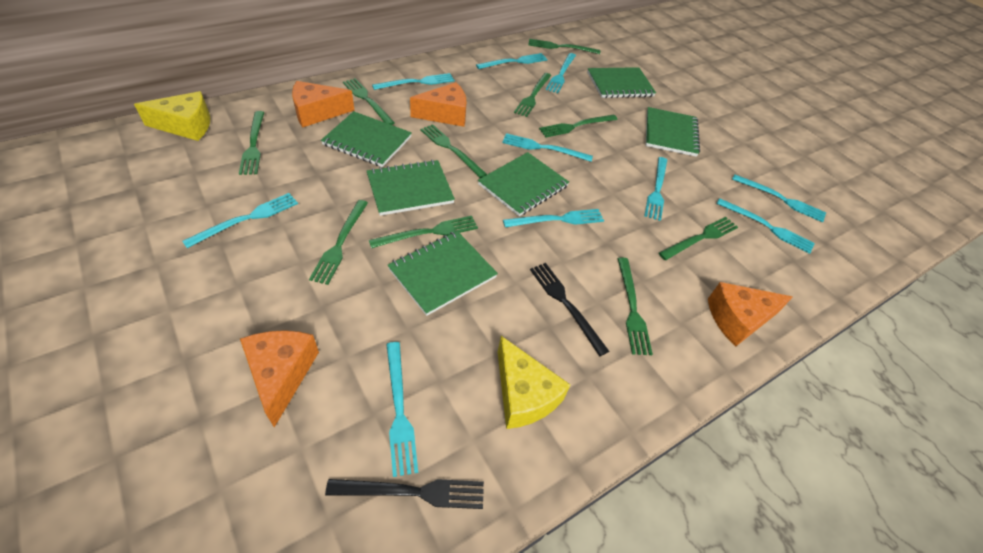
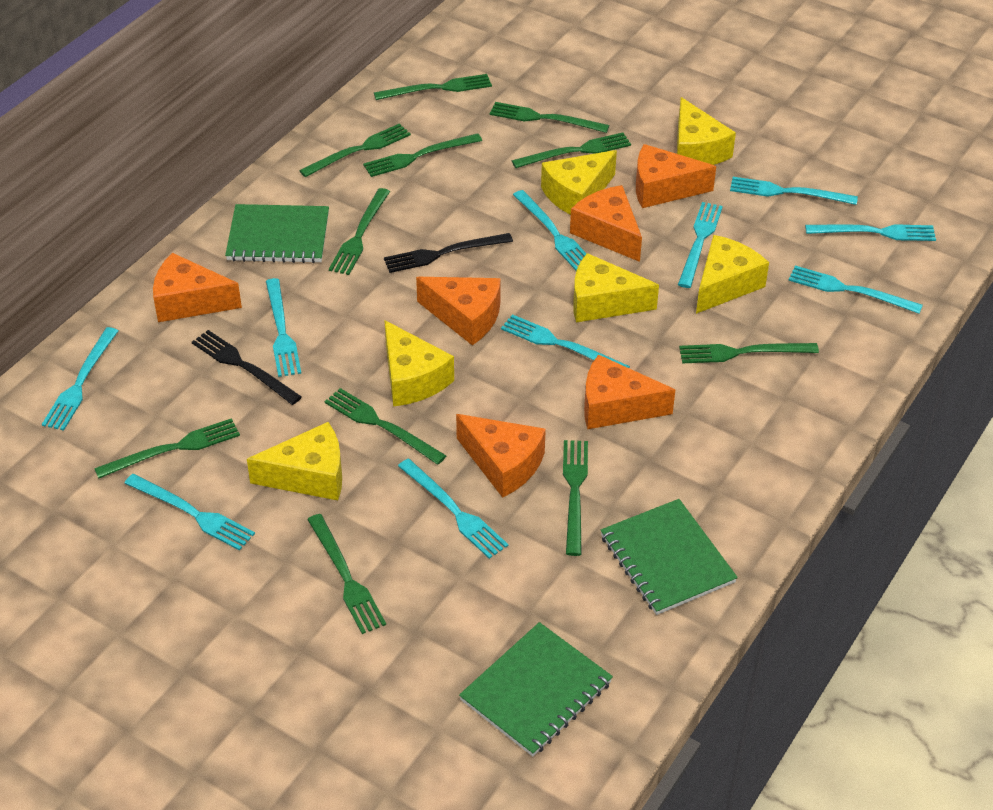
green fork: [239,111,264,175] [309,200,368,285] [343,78,395,125] [369,216,478,248] [420,124,487,178] [514,73,551,117] [529,39,600,54] [539,115,618,137] [617,257,653,355] [659,217,738,260] = 10 -> [94,418,240,478] [299,124,411,177] [307,514,386,634] [325,388,446,465] [329,188,390,275] [363,133,482,177] [374,74,492,100] [490,102,609,133] [512,133,631,168] [563,440,588,556] [679,343,819,363] = 11
green notebook: [321,111,412,167] [367,160,455,216] [388,231,498,316] [478,152,569,216] [587,67,656,98] [646,107,700,157] = 6 -> [225,204,329,263] [459,622,613,756] [600,499,738,615] = 3
orange cheese: [240,330,319,427] [292,81,355,127] [410,82,467,127] [708,282,793,347] = 4 -> [153,253,242,322] [416,277,501,345] [456,414,546,498] [570,185,642,262] [584,354,675,429] [636,144,716,208] = 6
yellow cheese: [134,91,210,141] [498,336,571,429] = 2 -> [247,422,342,500] [384,320,454,407] [541,150,617,215] [573,253,659,322] [677,97,736,165] [696,235,769,314] = 6

